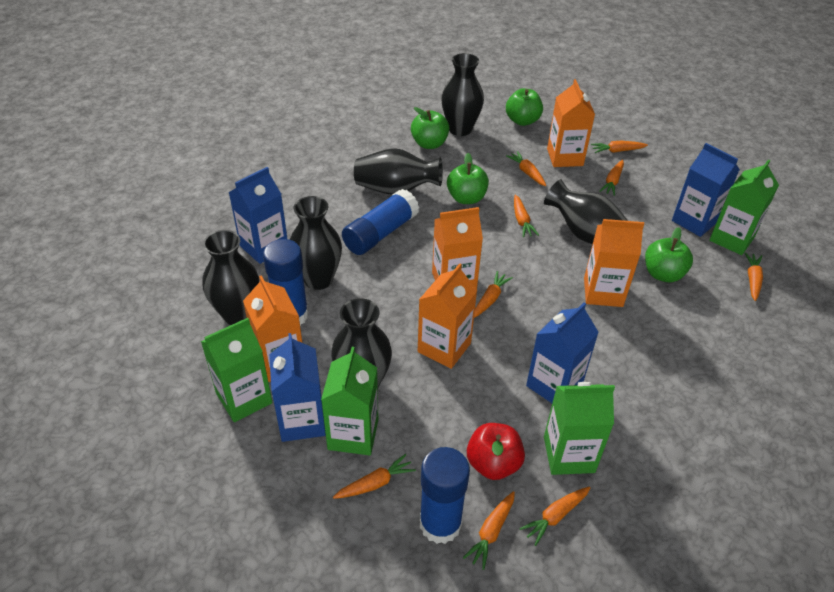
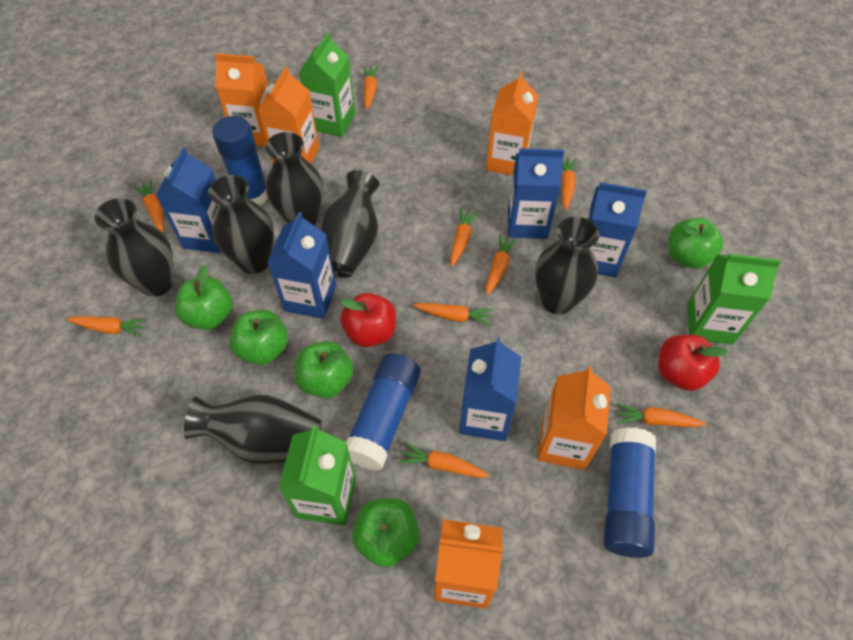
blue carton: [228,167,287,264] [269,333,326,442] [526,303,599,403] [672,143,740,237] = 4 -> [156,147,221,253] [268,212,336,319] [459,337,521,441] [508,148,564,239] [587,182,647,278] = 5
green apple: [411,107,449,149] [447,153,489,204] [506,88,543,126] [645,227,693,282] = 4 -> [175,265,232,330] [230,310,288,365] [295,341,353,398] [352,498,419,567] [668,218,723,269] = 5
green carton: [201,318,273,422] [321,347,378,455] [544,382,615,475] [709,160,779,255] = 4 -> [278,425,356,526] [299,32,355,137] [687,254,781,345] = 3
red apple: [467,423,525,480] = 1 -> [340,293,396,347] [658,334,727,391] = 2

